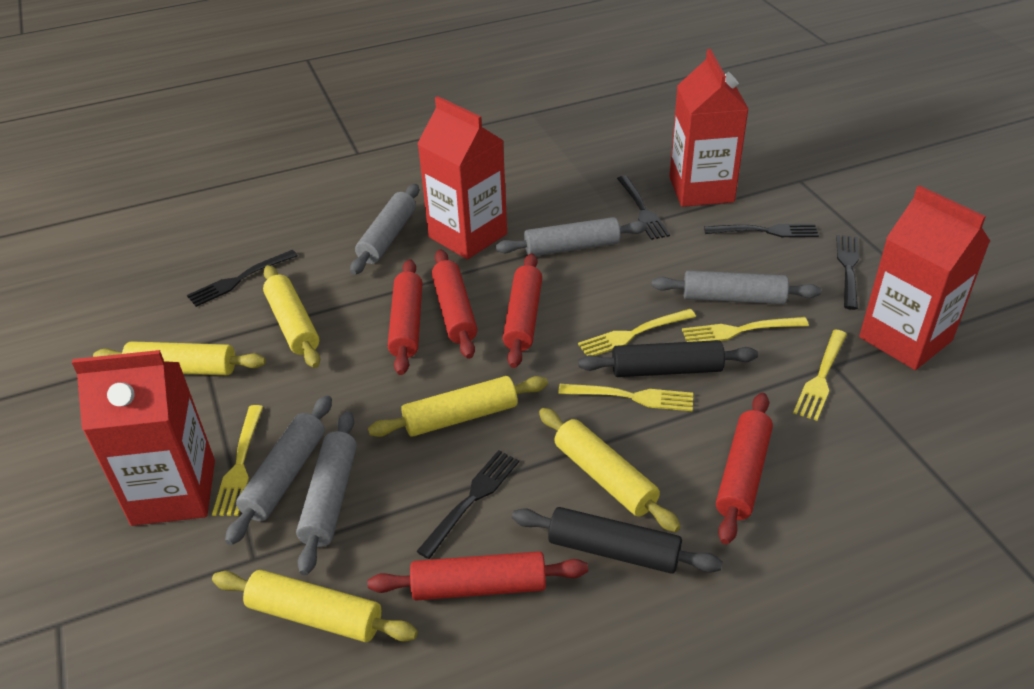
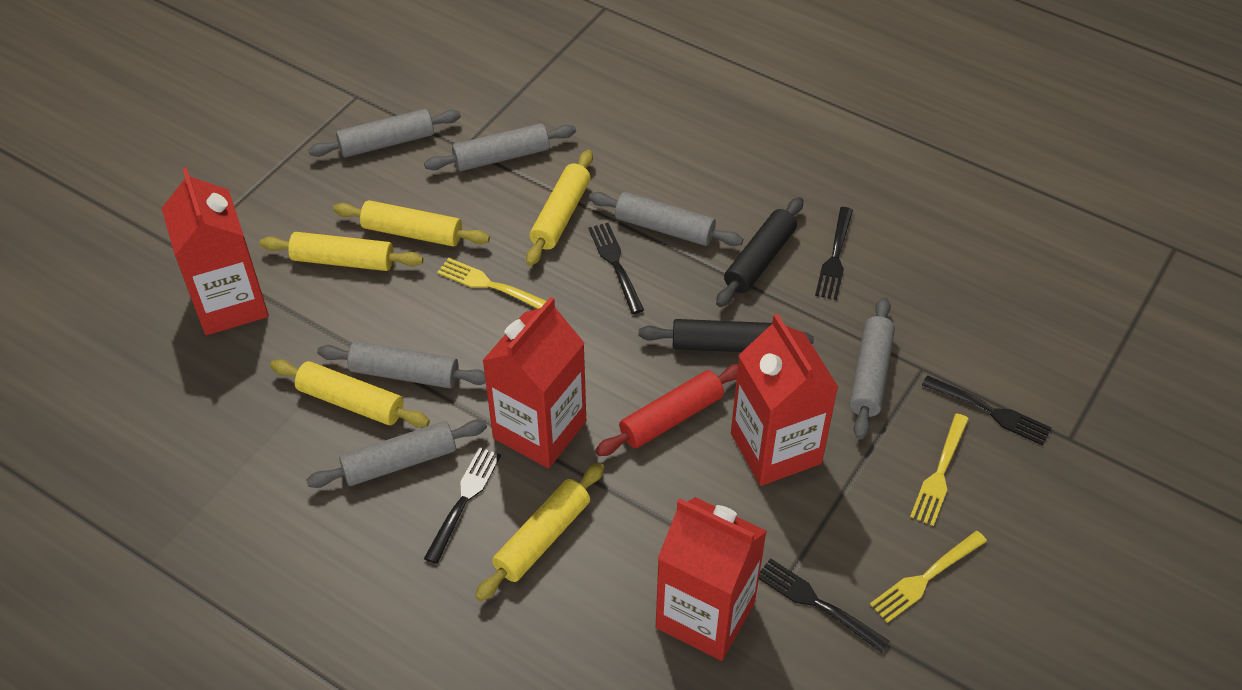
grey rolling pin: [225,395,332,545] [296,411,357,575] [350,184,419,275] [496,217,648,256] [652,270,821,304] = 5 -> [306,420,487,488] [308,109,461,157] [317,341,486,388] [424,123,576,171] [589,192,743,246] [850,297,895,439] = 6
red rolling pin: [367,551,588,601] [388,259,422,375] [432,249,477,359] [503,253,542,368] [716,393,773,545] = 5 -> [596,364,738,456] = 1
yellow fork: [212,405,263,516] [558,384,693,411] [578,309,696,356] [682,317,809,342] [793,330,847,421] = 5 -> [437,258,546,309] [870,531,987,623] [910,413,969,526] = 3

